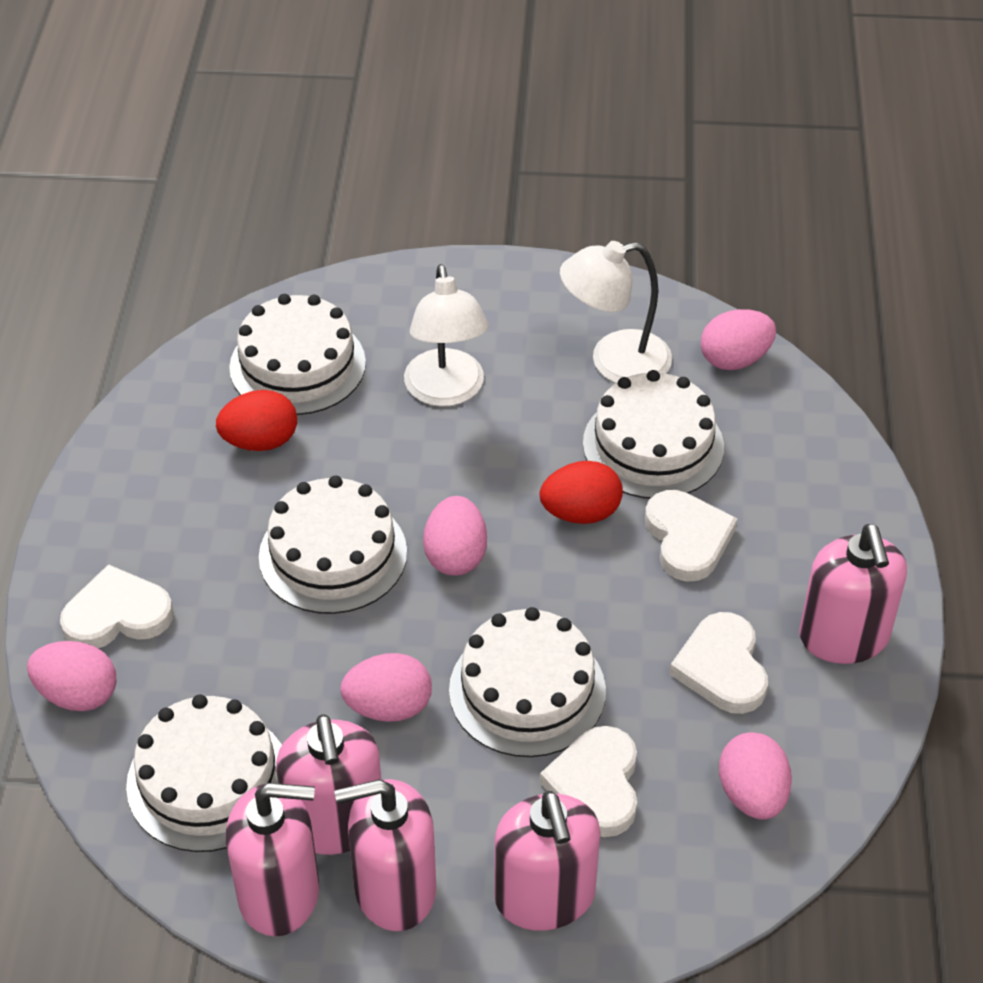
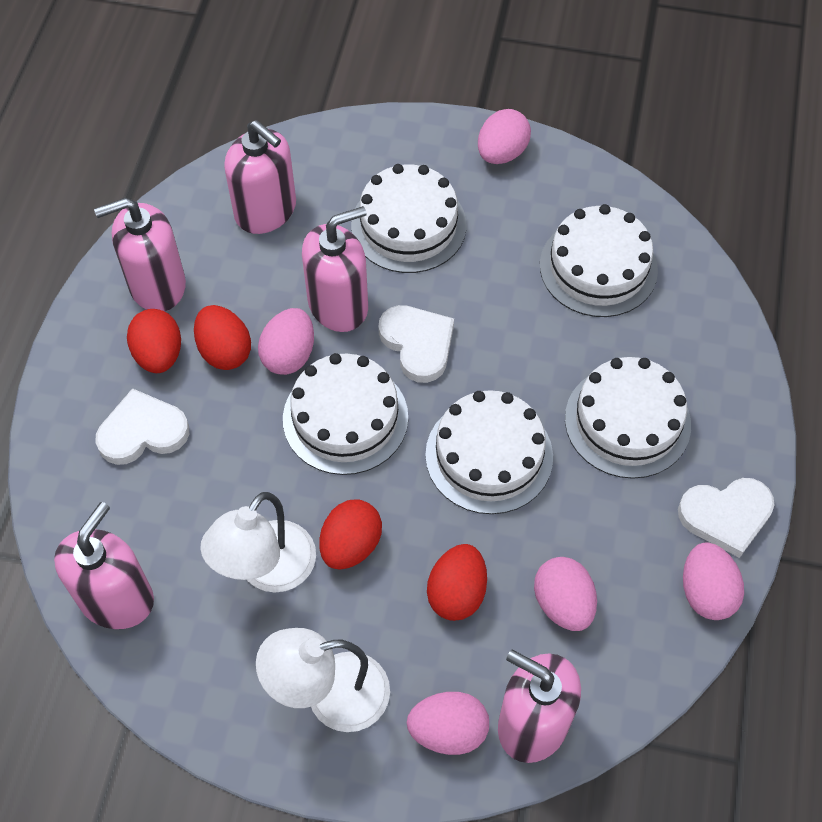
red egg: [216,390,297,451] [540,461,623,524] = 2 -> [127,309,181,373] [194,305,251,370] [320,499,382,570] [427,544,487,621] = 4
white heart: [60,564,173,648] [540,726,637,837] [645,490,738,582] [670,612,768,714] = 4 -> [95,388,189,465] [378,305,454,383] [678,478,774,558] = 3

